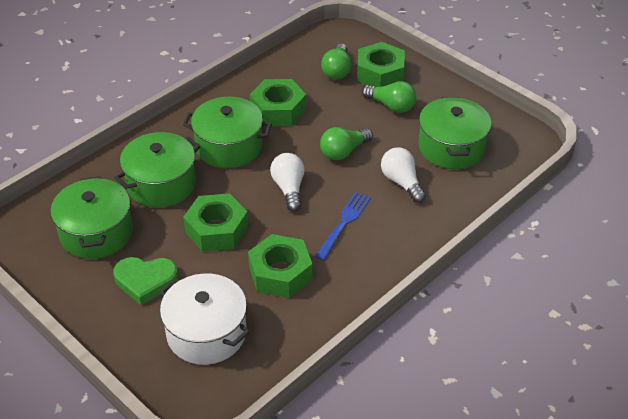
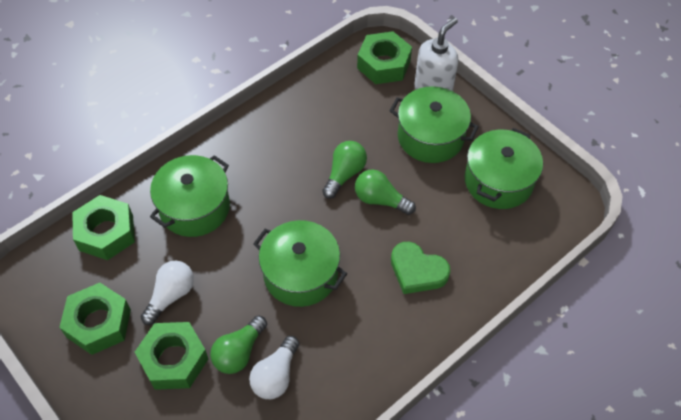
blue fork: [315,192,371,260] = 1 -> none = 0
white pot: [160,273,250,365] = 1 -> none = 0
white soap dispenser: none = 0 -> [415,18,458,91] = 1

